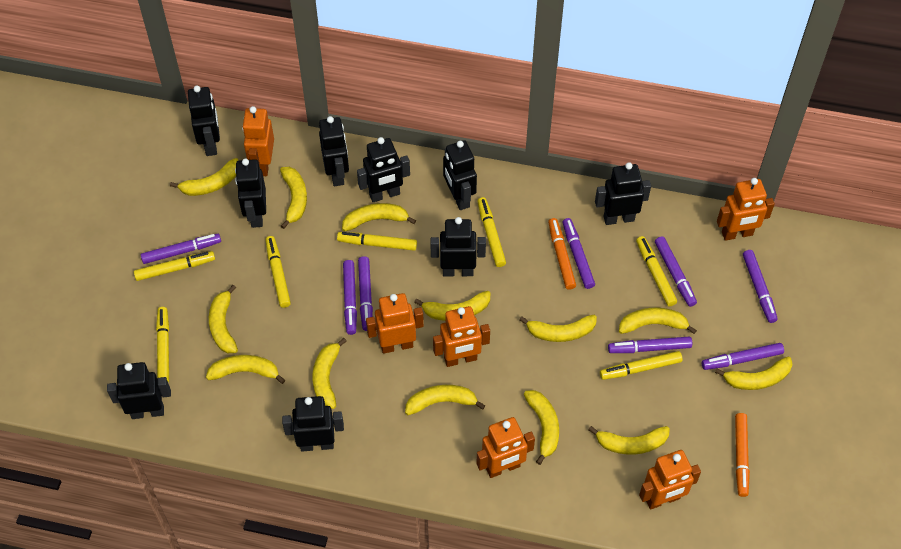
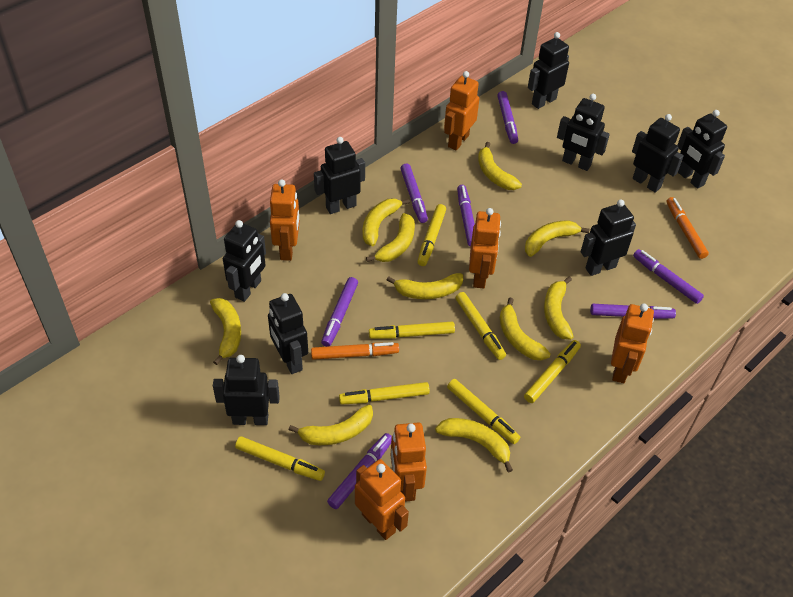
purple marker: [141,234,221,264] [343,260,357,335] [358,256,373,331] [562,218,595,289] [608,337,692,353] [655,236,697,307] [702,343,784,370] [743,250,778,323] = 8 -> [321,277,358,347] [327,433,392,509] [401,164,428,223] [457,185,475,247] [497,91,518,144] [590,304,676,319] [633,249,704,304] = 7
yellow banana: [170,158,238,196] [206,355,285,384] [209,285,238,353] [280,167,307,229] [313,338,347,409] [342,203,416,231] [405,385,486,415] [414,291,490,321] [519,315,597,342] [524,390,559,465] [588,426,670,455] [619,308,697,334] [715,356,793,390] = 13 -> [210,298,241,365] [289,405,373,445] [363,198,410,246] [366,213,415,262] [387,273,463,299] [435,418,513,473] [478,142,522,190] [500,298,551,360] [525,220,589,257] [544,276,574,340] = 10

